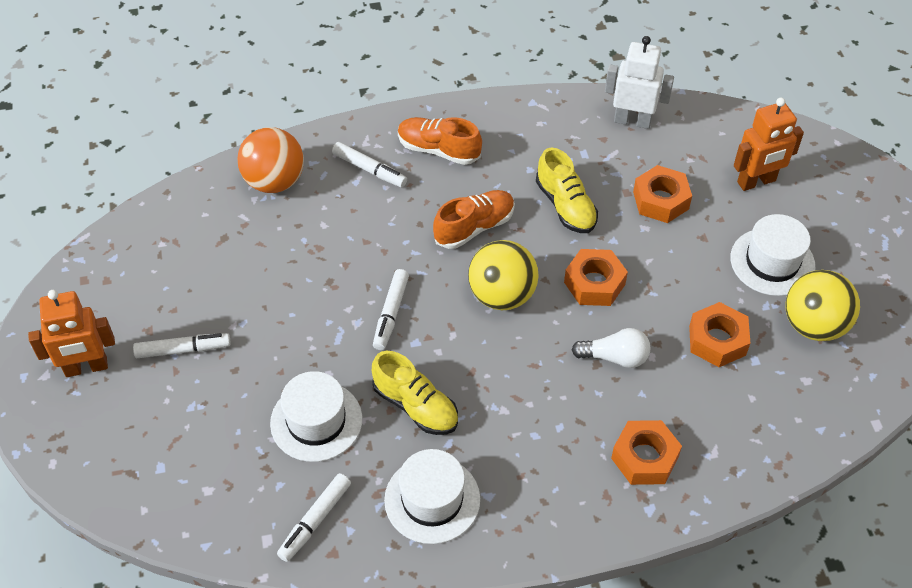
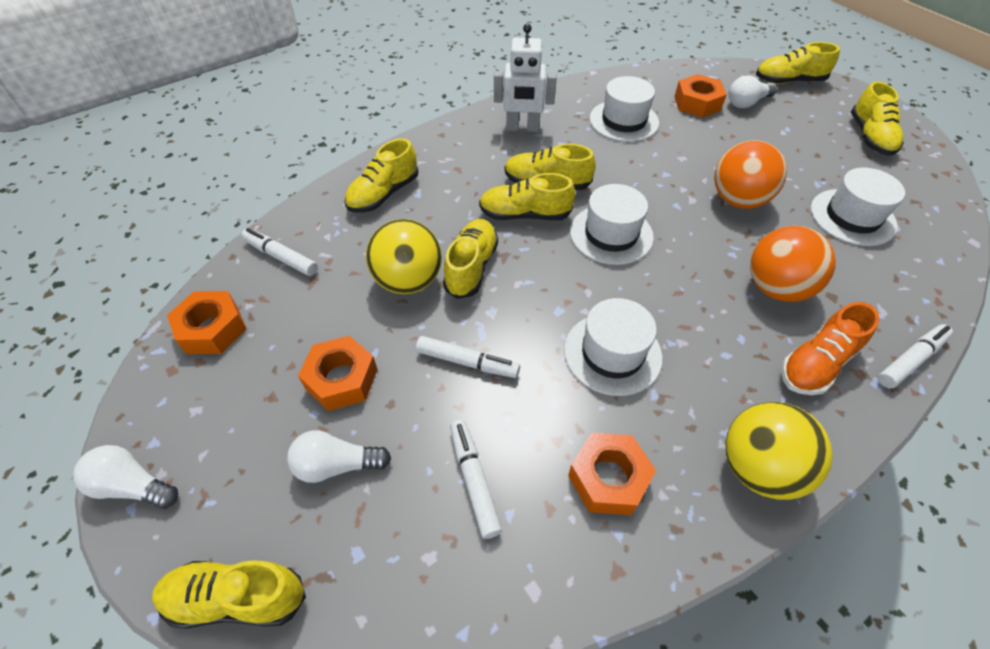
orange ball: [238,127,304,193] = 1 -> [714,140,787,209] [750,226,836,302] = 2
orange robot: [28,290,115,377] [734,98,804,191] = 2 -> none = 0
orange shoe: [398,117,482,165] [433,190,515,249] = 2 -> [781,302,879,395] = 1
white hat: [270,371,362,462] [384,449,480,544] [730,214,816,296] = 3 -> [564,298,663,396] [570,184,654,265] [589,76,659,142] [811,168,905,246] = 4
white light bulb: [572,328,651,368] = 1 -> [73,445,178,509] [287,430,391,483] [729,75,777,108] = 3
yellow shoe: [372,351,458,435] [536,147,598,233] = 2 -> [152,560,306,629] [344,138,418,213] [443,219,498,299] [479,173,575,220] [505,144,596,190] [756,42,840,84] [851,81,904,156] = 7

